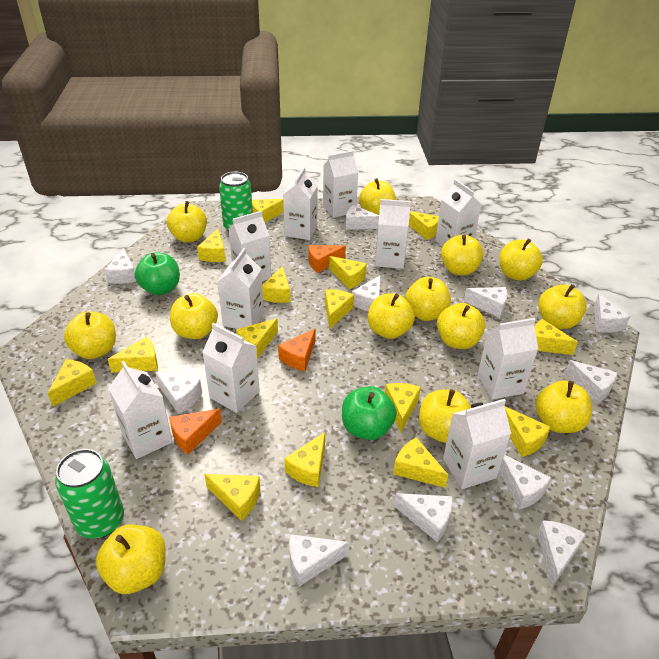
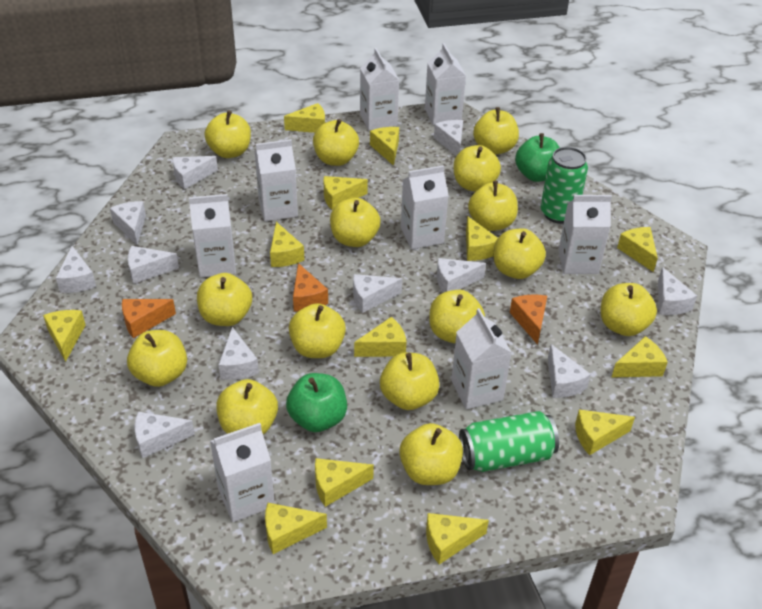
white carton: [108,361,173,459] [202,323,260,413] [217,248,264,329] [229,211,271,281] [283,167,318,240] [323,151,359,218] [375,199,411,269] [435,179,481,246] [443,399,511,489] [477,318,538,400] = 10 -> [189,194,236,277] [210,423,275,522] [255,139,298,221] [360,48,399,131] [401,165,449,249] [425,43,466,125] [451,308,512,409] [558,195,612,274] = 8
yellow apple: [64,312,116,359] [96,524,166,594] [167,201,207,242] [170,293,218,339] [359,178,396,215] [368,293,415,339] [405,277,451,321] [419,389,471,443] [437,303,485,349] [441,235,483,275] [500,238,543,281] [535,380,592,433] [538,284,587,329] = 13 -> [127,330,187,387] [197,273,252,326] [205,111,251,158] [216,379,278,435] [289,303,346,358] [313,119,359,166] [330,198,380,247] [380,352,439,410] [399,423,463,485] [429,290,485,343] [454,145,501,192] [468,181,518,231] [473,107,519,155] [494,228,546,279] [601,283,657,336] = 15
yellow cheese: [47,359,97,406] [108,337,158,373] [197,229,226,262] [204,474,260,521] [236,319,278,359] [252,199,284,222] [262,266,290,303] [284,432,325,487] [325,289,354,329] [329,256,367,289] [385,383,421,432] [393,437,448,488] [409,211,439,240] [505,407,551,457] [535,319,578,355] = 15 -> [43,310,86,362] [265,503,327,554] [270,222,304,267] [284,103,325,133] [315,458,374,507] [324,176,368,210] [354,317,407,357] [370,127,399,166] [426,513,489,564] [466,216,498,261] [575,409,635,455] [611,336,668,378] [617,227,658,272] = 13

